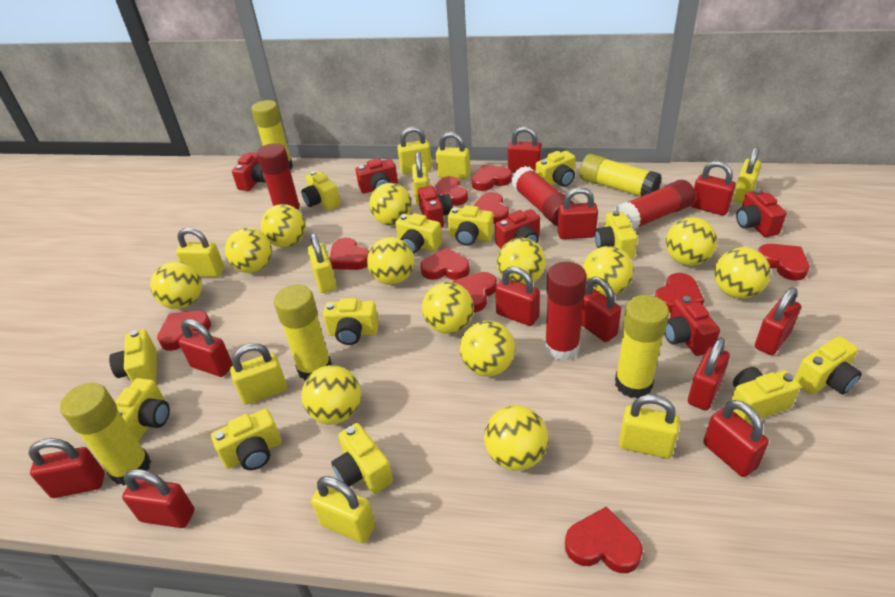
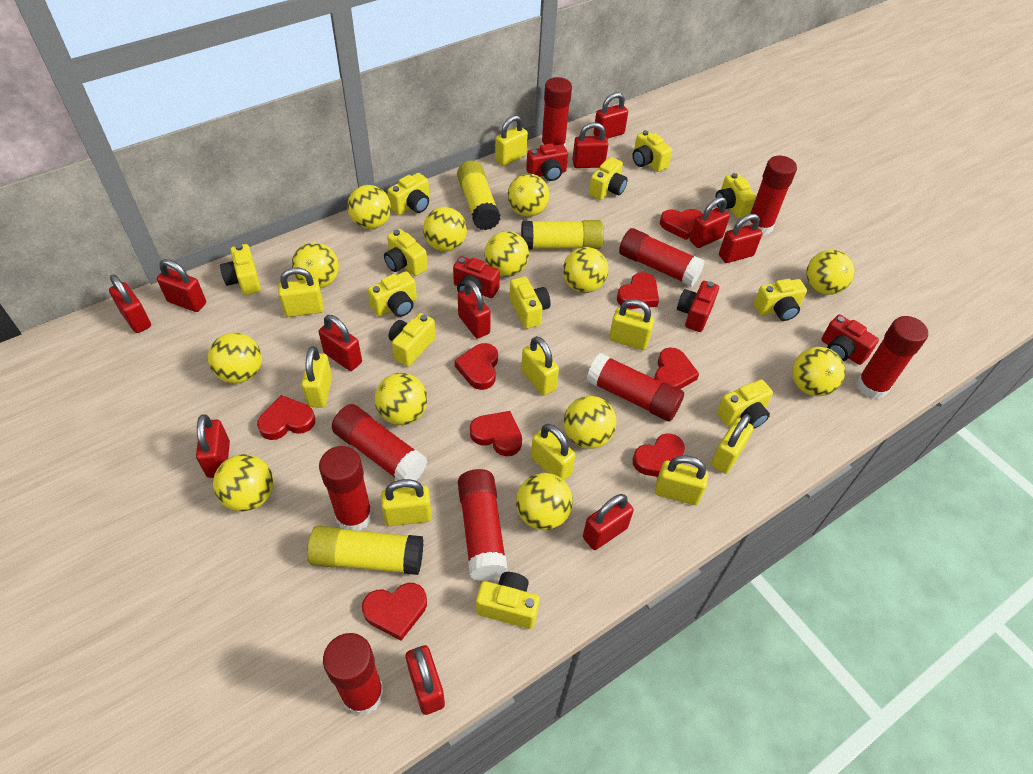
red camera: [232,152,266,191] [356,158,398,194] [418,186,453,227] [495,209,540,249] [664,296,720,356] [736,189,787,237] = 6 -> [453,256,500,298] [526,143,568,181] [677,281,719,332] [821,315,879,365] = 4
red glue stick: [257,143,302,214] [511,166,574,226] [544,262,587,361] [614,180,695,230] = 4 -> [319,446,373,531] [323,633,384,716] [332,404,428,481] [458,469,508,581] [541,77,572,148] [587,353,684,421] [619,228,705,286] [746,156,797,235] [856,316,928,399] = 9
red heart: [157,311,211,351] [330,238,369,270] [420,247,470,280] [434,176,468,206] [453,272,497,312] [472,165,512,191] [473,192,509,224] [565,507,643,573] [655,273,704,313] [758,244,809,281] = 10 -> [257,395,315,440] [362,583,427,641] [455,343,498,390] [470,411,522,456] [617,272,659,309] [633,433,685,477] [654,348,699,389] [660,209,703,240] = 8
yellow glue stick: [60,382,151,486] [252,100,293,170] [274,285,332,381] [580,154,661,196] [615,295,669,398] = 5 -> [307,525,423,575] [457,161,500,230] [521,220,604,250] = 3

